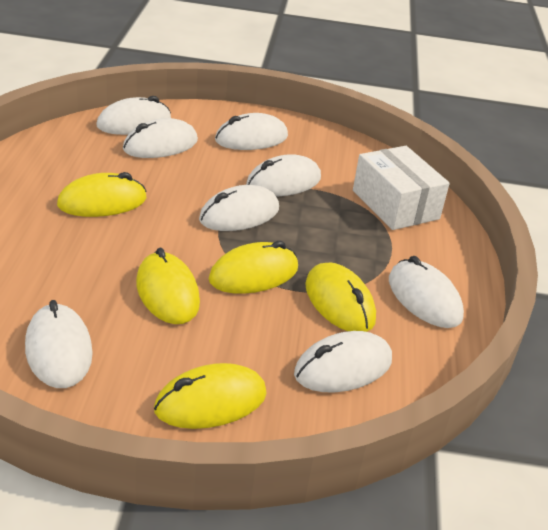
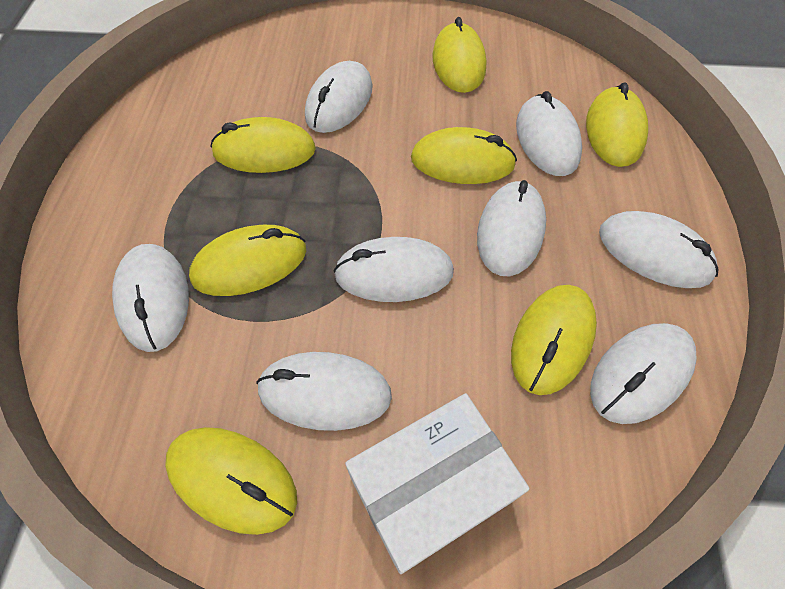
yellow mouse: [57,172,147,217] [136,248,200,324] [154,363,267,429] [208,241,298,294] [305,262,376,332] = 5 -> [165,427,297,535] [189,225,306,296] [210,117,316,173] [411,127,517,184] [432,17,486,93] [511,285,597,395] [586,83,648,167] = 7

